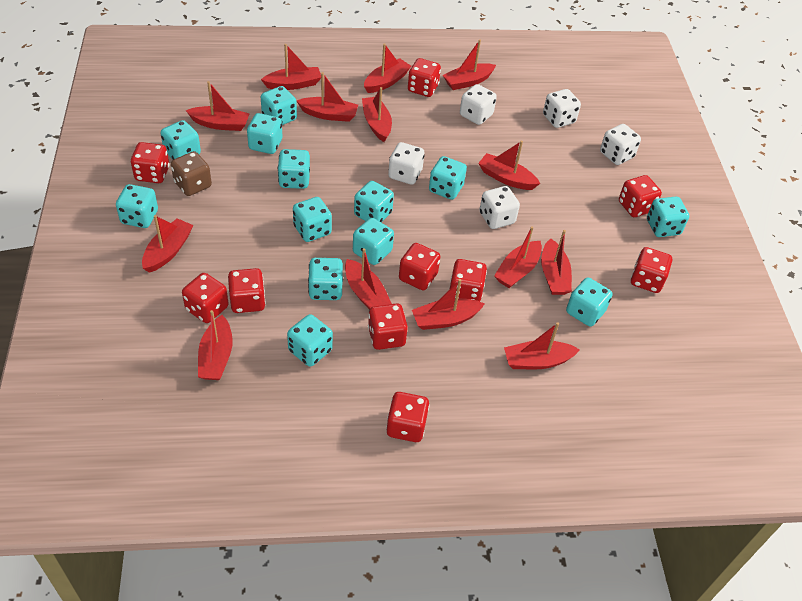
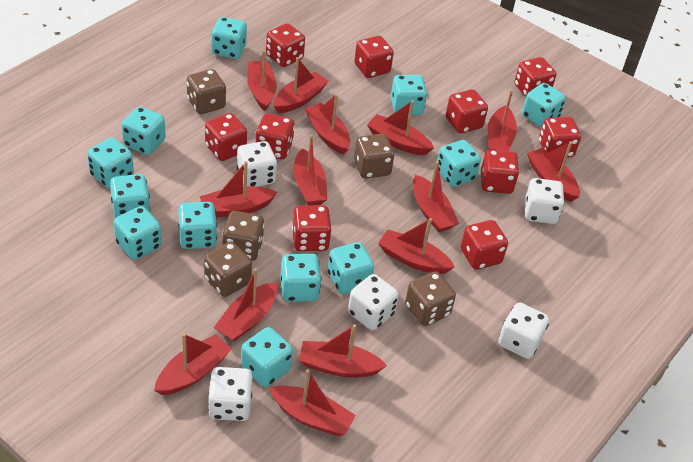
brown dice: [171,151,212,196] = 1 -> [187,69,226,114] [204,242,252,297] [222,211,264,261] [354,134,394,179] [405,271,456,326] = 5
turquoise dice: [116,184,158,228] [161,120,201,160] [247,113,282,154] [261,86,297,125] [278,149,310,189] [287,314,333,367] [293,197,332,242] [308,258,343,300] [353,218,394,265] [354,181,394,222] [429,156,467,200] [566,278,612,327] [647,197,689,237] = 13 -> [87,138,134,188] [110,174,151,218] [114,206,162,260] [122,106,166,155] [178,202,217,249] [211,17,247,59] [241,327,293,387] [280,254,321,302] [328,242,374,294] [391,75,427,115] [437,140,481,187] [522,83,566,128] = 12

